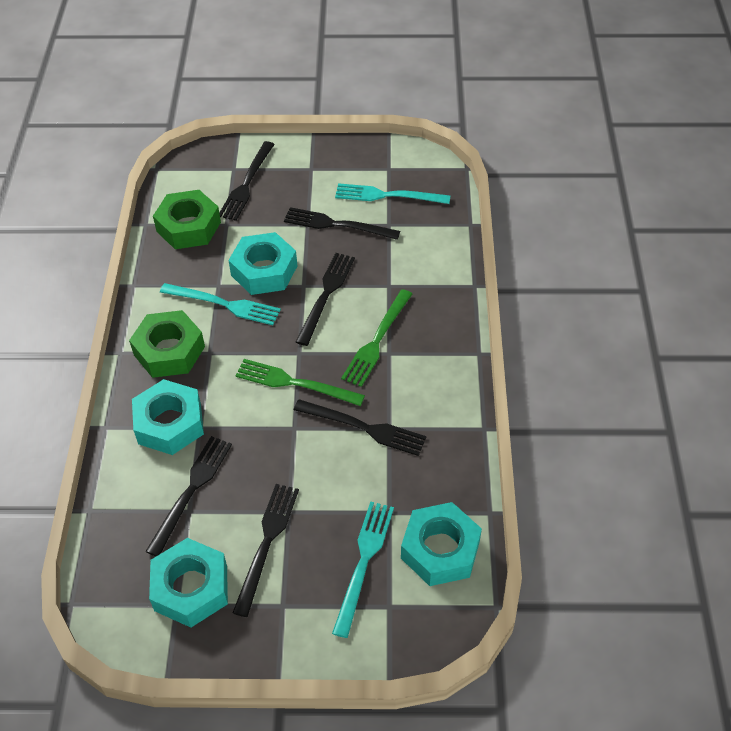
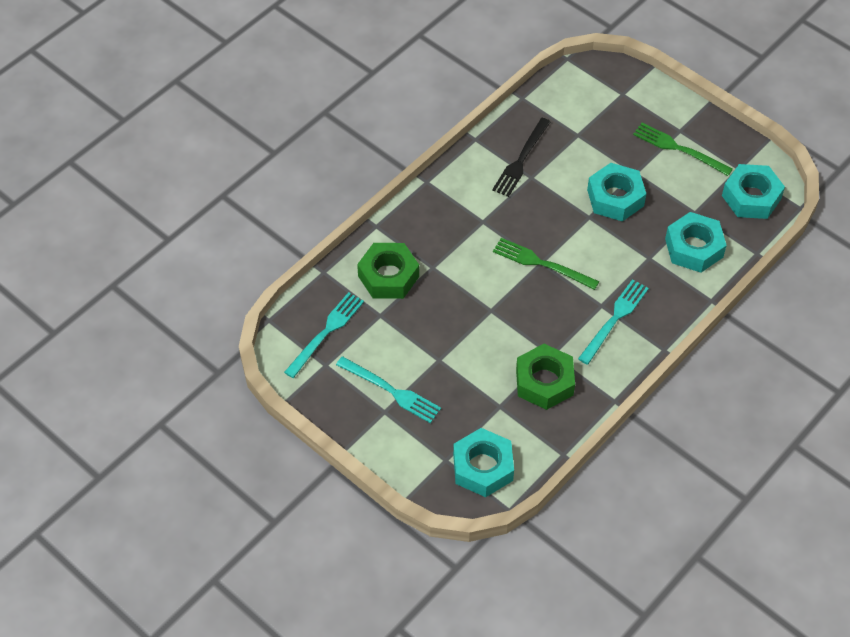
black fork: [145,436,232,556] [219,141,275,221] [233,484,299,617] [284,207,400,240] [294,399,427,456] [296,253,355,346] = 6 -> [492,118,551,197] = 1

